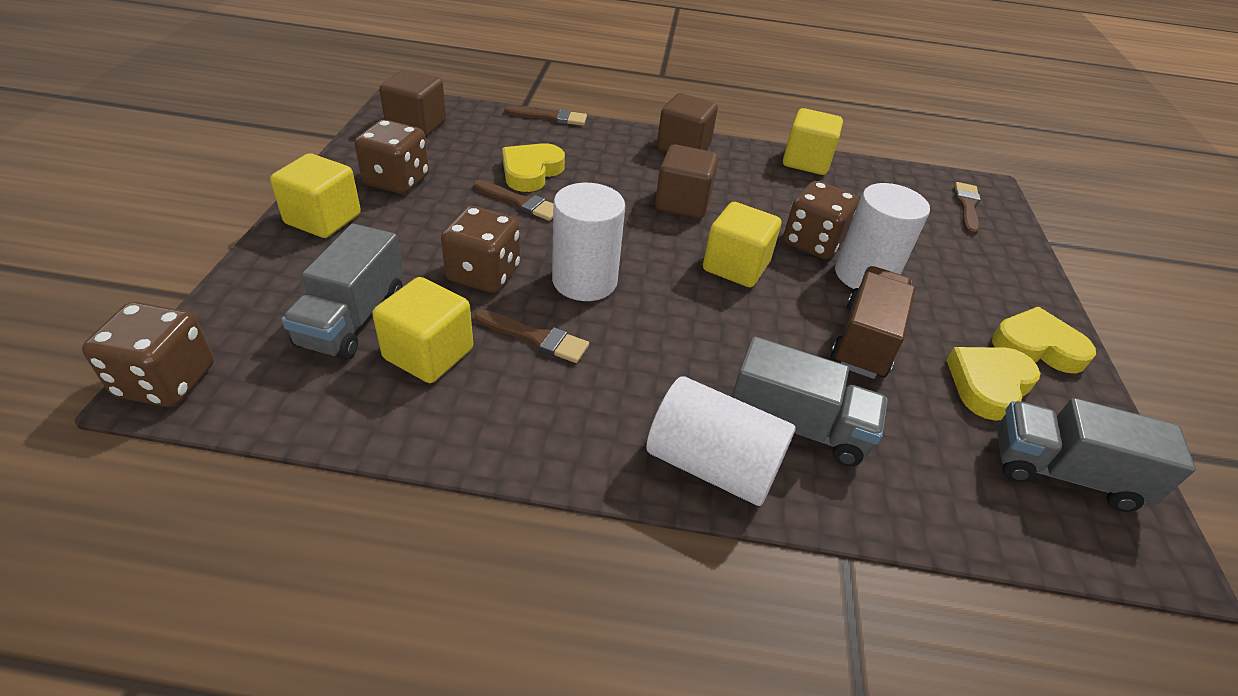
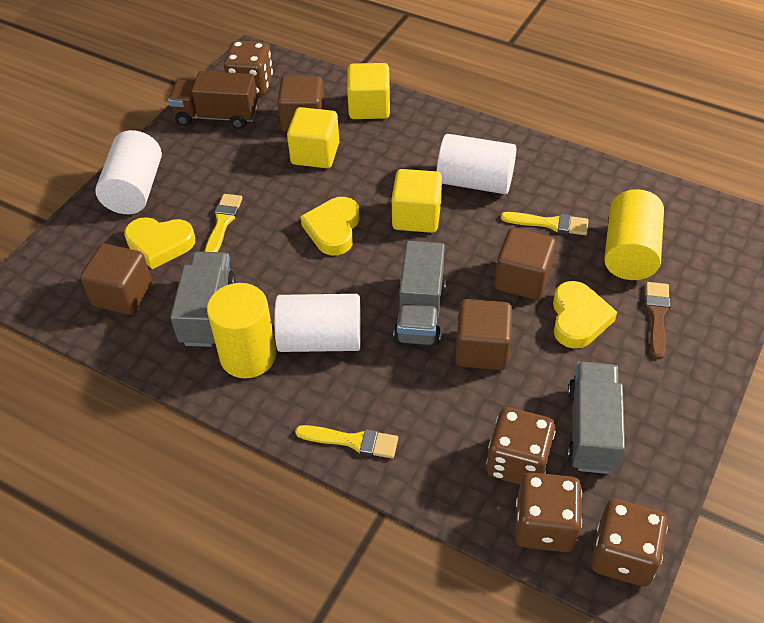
brown brush: [473,180,553,221] [474,309,589,363] [504,106,587,126] [955,182,981,235] = 4 -> [645,282,670,359] = 1
brown cube: [379,70,446,137] [655,144,719,219] [657,93,718,152] = 3 -> [80,244,152,315] [278,76,325,132] [455,299,512,370] [495,228,556,300] = 4
yellow brush: none = 0 -> [205,194,243,252] [295,425,398,458] [501,212,589,235] = 3
yellow cube: [270,153,361,238] [372,277,473,383] [703,202,781,287] [783,108,843,175] = 4 -> [287,107,339,168] [347,63,390,119] [392,169,442,233] = 3
yellow cylinder: none = 0 -> [207,283,276,379] [604,189,664,280] = 2

